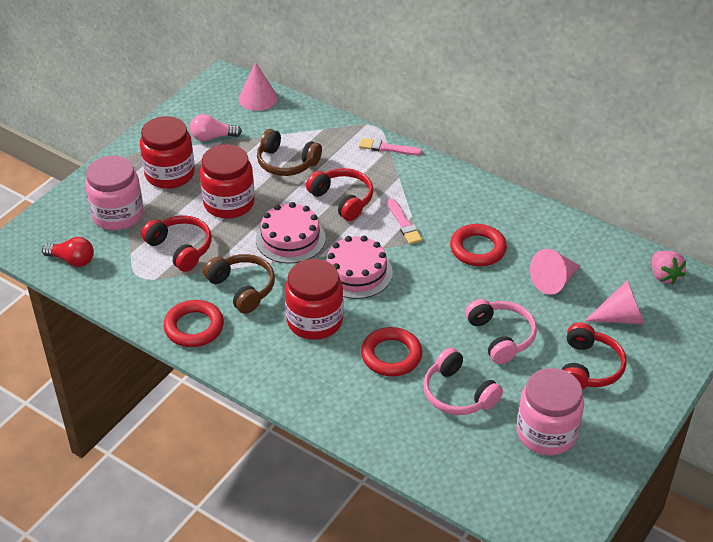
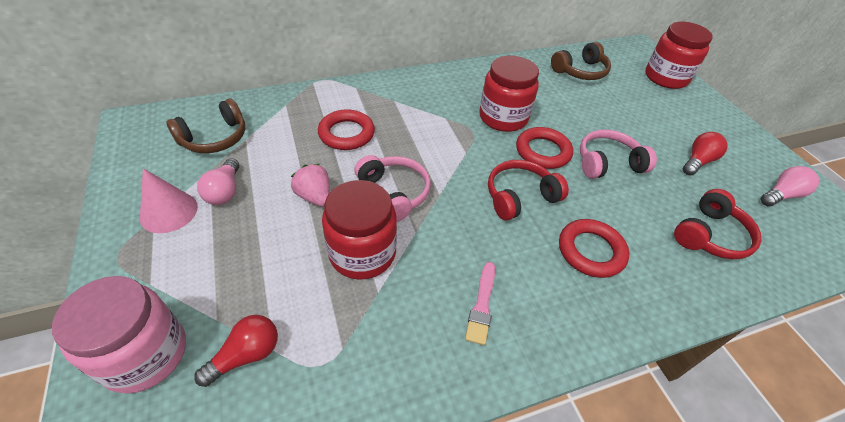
pink brush: [359,138,422,155] [387,199,423,244] = 2 -> [465,262,495,345] = 1
pink cake: [256,202,326,264] [325,236,393,299] = 2 -> none = 0
pink cone: [239,62,278,111] [530,249,580,295] [585,280,644,324] = 3 -> [140,168,198,233] = 1
pink jar: [85,156,144,230] [516,368,584,455] = 2 -> [52,276,186,394] = 1
pink light bulb: [190,114,242,141] = 1 -> [197,158,239,205] [760,166,819,207] = 2
red headphones: [141,215,212,272] [306,168,373,221] [562,322,627,390] = 3 -> [488,160,569,220] [674,189,762,259] = 2
red light bulb: [42,237,94,267] = 1 -> [194,315,278,387] [683,132,728,175] = 2

